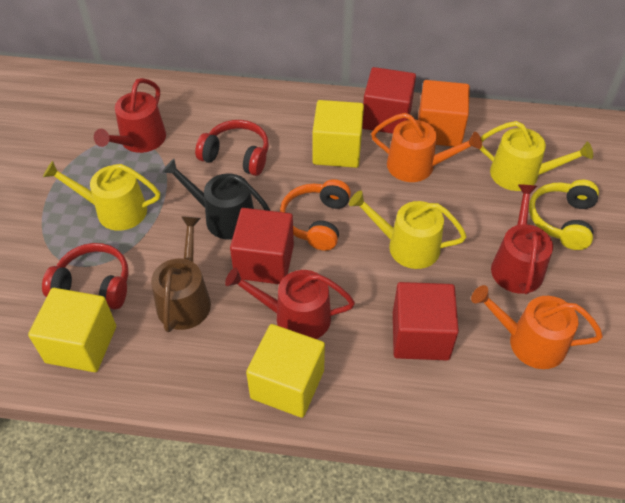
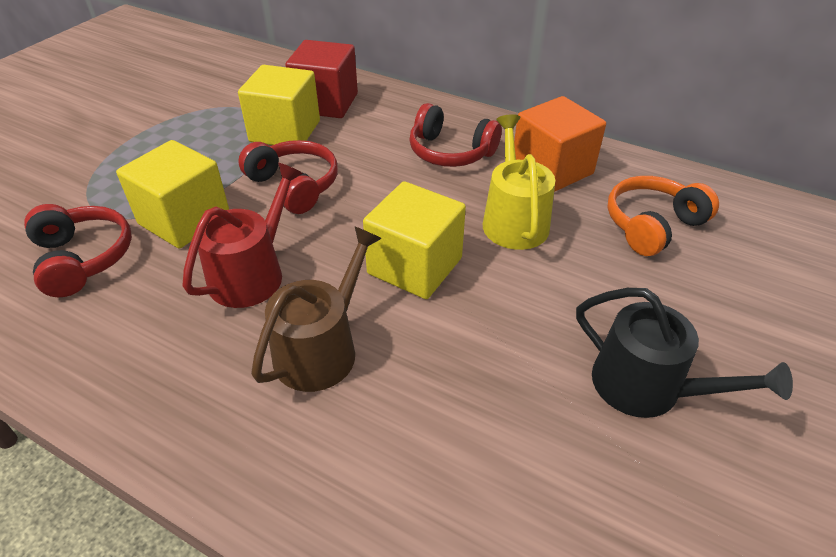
orange watering can: [371,113,482,182] [471,285,603,369] = 2 -> none = 0
red cube: [230,208,294,284] [362,67,416,134] [393,282,459,360] = 3 -> [285,40,358,118] = 1
red headphones: [42,243,129,310] [195,120,269,176] = 2 -> [24,204,132,297] [238,140,338,214] [409,103,502,167] = 3
red watering can: [94,78,166,153] [225,267,355,339] [491,184,553,294] = 3 -> [182,163,303,308] = 1
yellow headphones: [529,180,599,250] = 1 -> none = 0
yellow watering can: [43,161,160,231] [349,190,467,269] [480,121,593,191] = 3 -> [483,114,555,250] = 1

